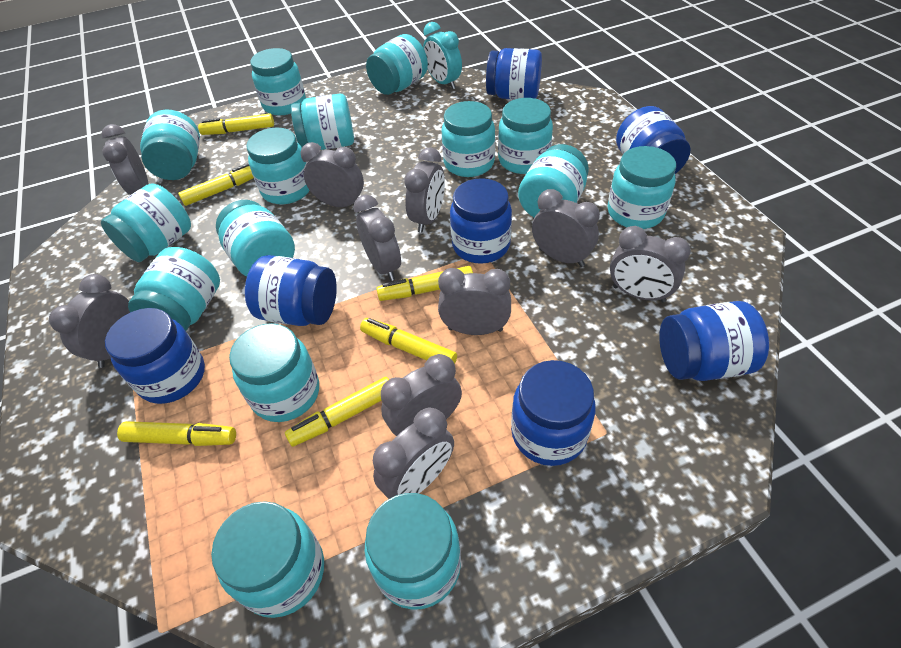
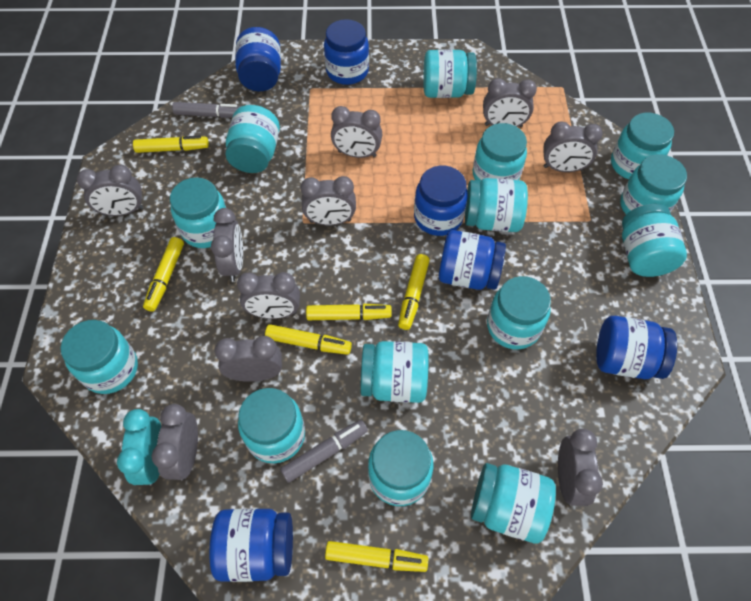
blue jar: [105,308,205,404] [245,255,337,326] [450,178,512,264] [486,48,542,100] [511,360,596,466] [616,106,691,174] [659,301,769,381] = 7 -> [209,508,293,582] [235,27,281,91] [324,19,369,85] [414,166,468,236] [439,230,506,290] [596,316,677,379] = 6
grey marker: none = 0 -> [172,102,241,118] [280,420,368,483] = 2
turquoise jar: [101,183,191,262] [128,247,220,331] [140,110,200,180] [211,501,324,618] [216,200,295,277] [229,323,319,422] [246,127,310,204] [250,48,306,115] [291,94,354,150] [365,493,461,610] [366,34,428,95] [442,101,495,177] [498,98,553,174] [518,144,589,218] [607,146,676,229] = 15 -> [61,320,138,394] [170,177,226,248] [225,105,280,173] [238,388,305,463] [360,341,429,403] [368,430,434,506] [423,49,477,98] [465,178,528,232] [471,463,556,544] [473,123,527,182] [487,276,551,350] [611,113,674,179] [620,154,687,214] [622,204,687,277] = 14

